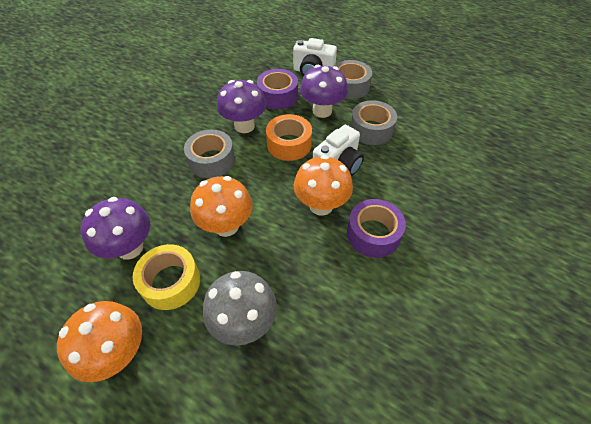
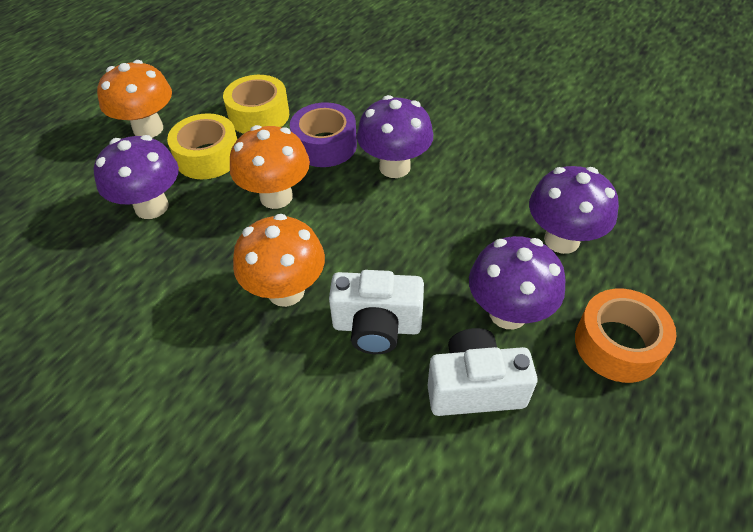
grey mushroom: [203,271,277,346] = 1 -> none = 0
grey tape: [184,130,235,178] [333,60,372,99] [350,100,397,145] = 3 -> none = 0
purple mushroom: [81,197,150,260] [217,80,267,133] [300,65,348,118] = 3 -> [93,135,179,219] [357,95,433,178] [469,236,566,329] [529,166,619,254] = 4
purple tape: [257,69,298,109] [347,199,406,258] = 2 -> [290,102,357,167] = 1
yellow tape: [133,244,200,310] = 1 -> [167,113,237,179] [223,75,289,134] = 2

